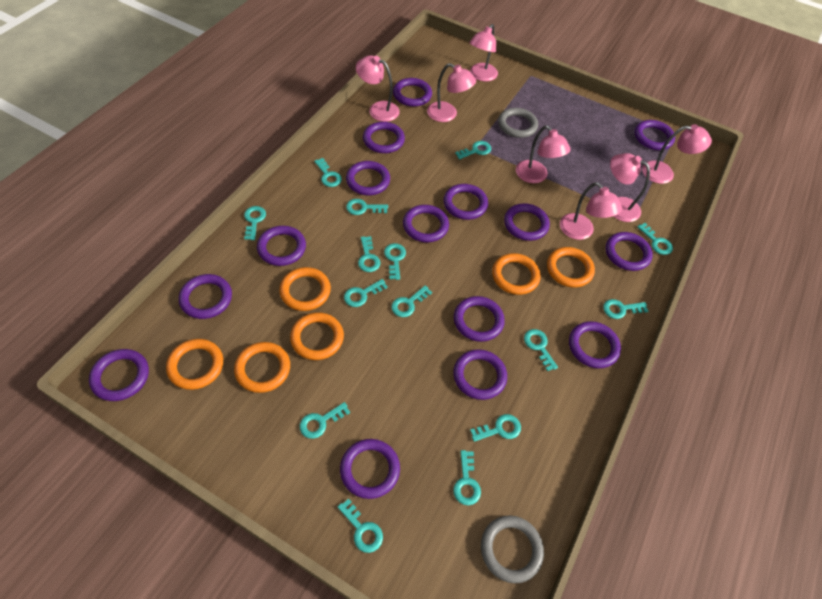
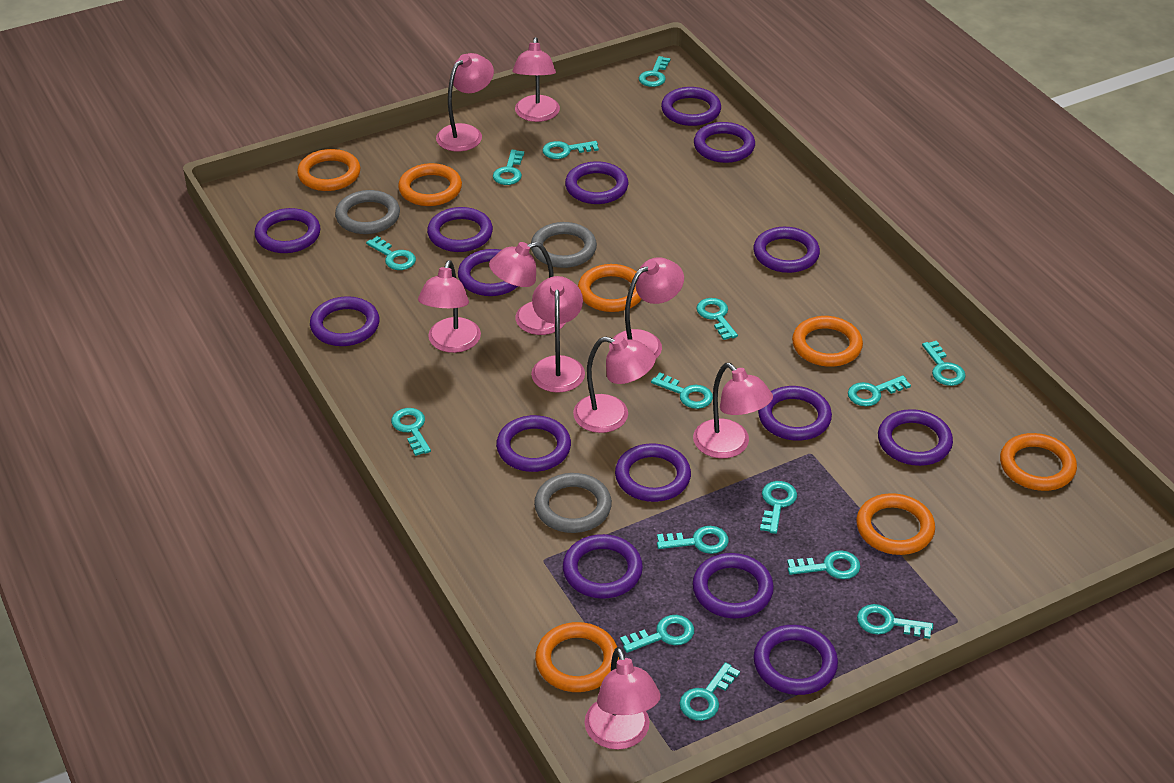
grey ring: [481,515,544,583] [498,108,538,138] = 2 -> [335,190,400,234] [531,222,597,268] [534,473,612,533] = 3
orange ring: [166,339,223,390] [234,342,290,393] [279,267,331,311] [290,312,344,360] [492,253,541,295] [547,247,595,288] = 6 -> [297,149,361,191] [398,163,462,206] [535,622,619,692] [578,264,642,312] [792,316,863,367] [856,493,935,555] [1000,433,1077,491] = 7
pink lamp: [356,55,400,122] [427,63,476,122] [469,24,498,82] [516,125,571,183] [560,182,622,240] [610,153,650,222] [642,124,712,184] = 7 -> [418,260,481,353] [436,53,494,151] [489,242,565,335] [512,37,560,122] [531,276,585,393] [573,336,656,433] [584,647,661,750] [609,257,684,359] [693,363,773,458] = 9

